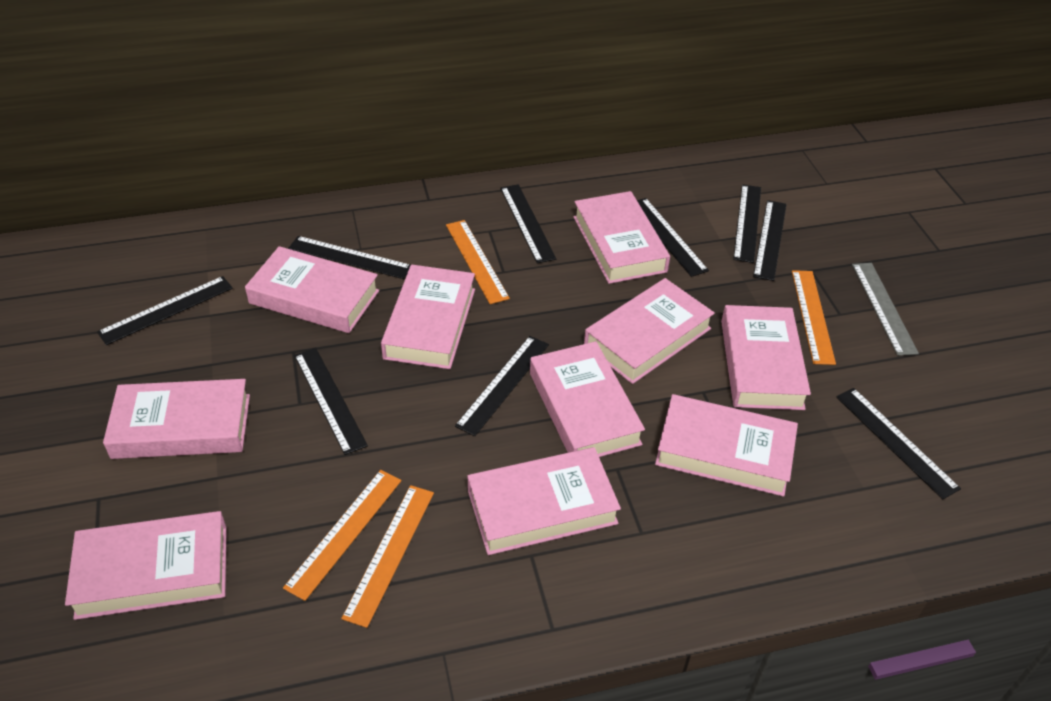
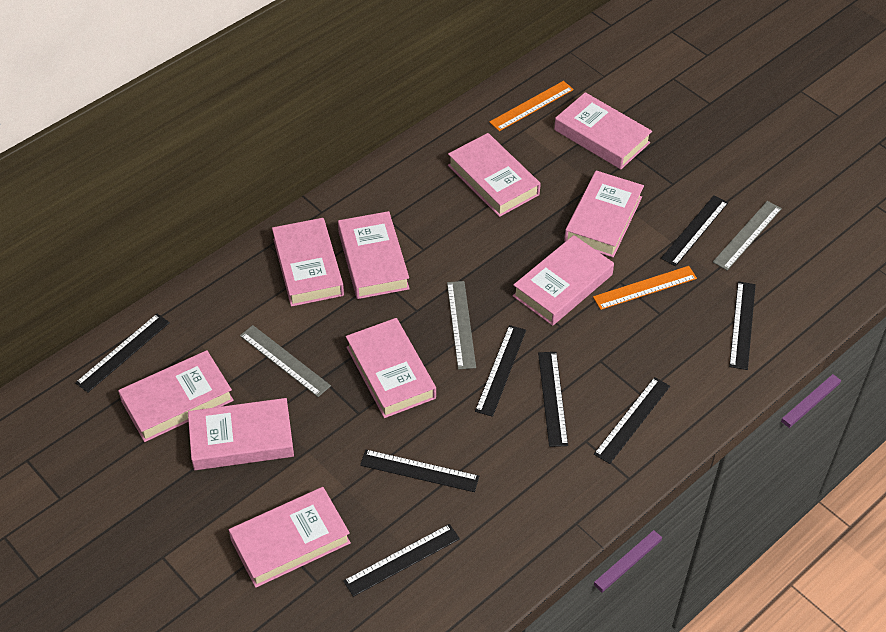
black ruler: [97,276,233,345] [288,236,411,279] [294,348,368,455] [455,336,549,436] [500,184,556,263] [637,198,709,277] [733,184,761,263] [753,200,787,281] [837,388,961,499] = 9 -> [75,314,170,392] [343,524,460,597] [360,450,479,492] [475,325,526,417] [538,352,568,447] [594,377,670,464] [661,195,728,266] [729,281,756,370] = 8
grey ruler: [852,263,919,356] = 1 -> [240,325,331,397] [447,281,476,369] [713,201,782,270] = 3
orange ruler: [283,470,401,601] [341,485,434,628] [446,220,510,304] [792,270,836,365] = 4 -> [489,81,574,131] [593,266,697,310] = 2

